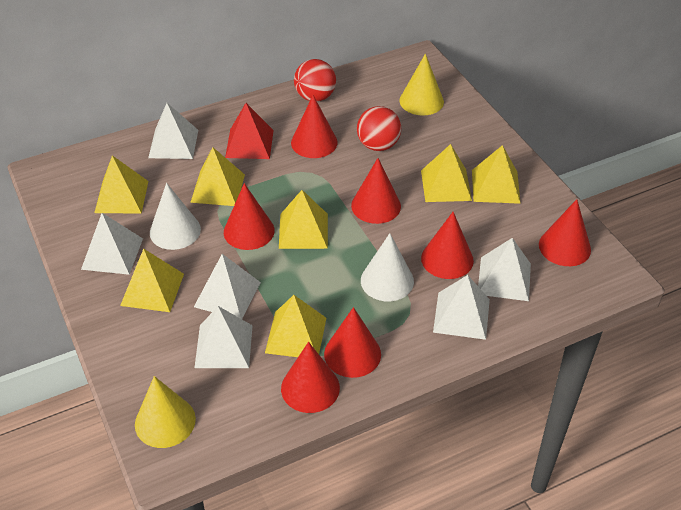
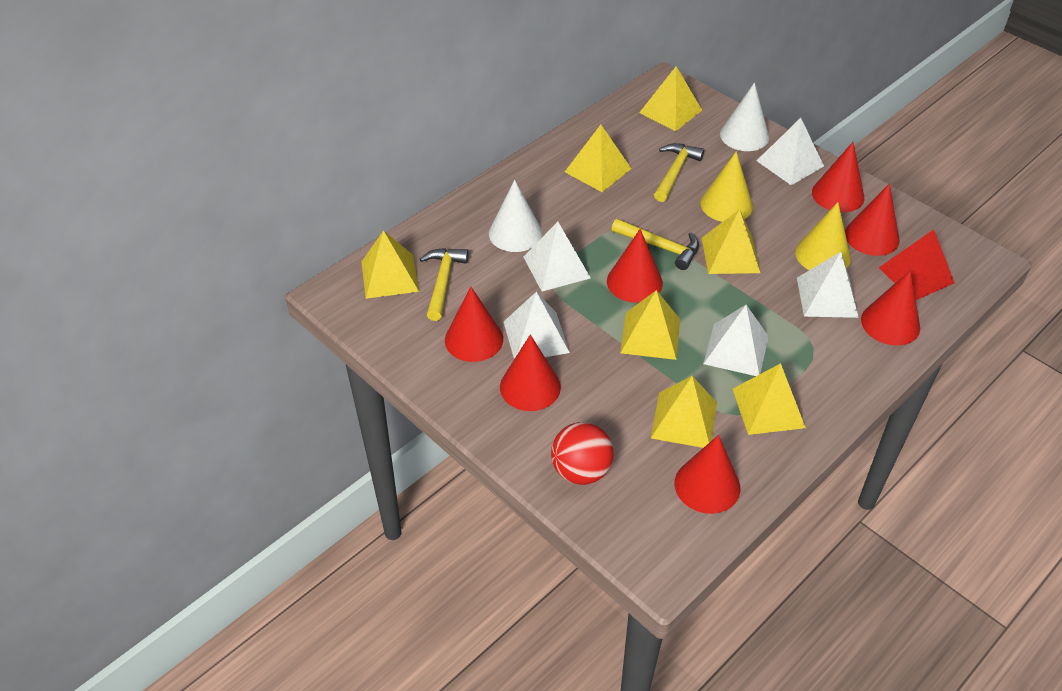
red ball: [294,59,336,102] [357,106,401,151] = 2 -> [551,422,614,485] = 1
white pyramid: [81,213,143,275] [148,103,198,159] [194,254,261,319] [194,306,253,368] [433,275,490,340] [478,238,531,301] = 6 -> [504,291,570,359] [523,222,591,291] [703,305,769,376] [757,118,824,185] [797,252,859,318] = 5
yellow hammer: none = 0 -> [420,248,469,321] [611,219,699,270] [654,143,704,202] = 3

